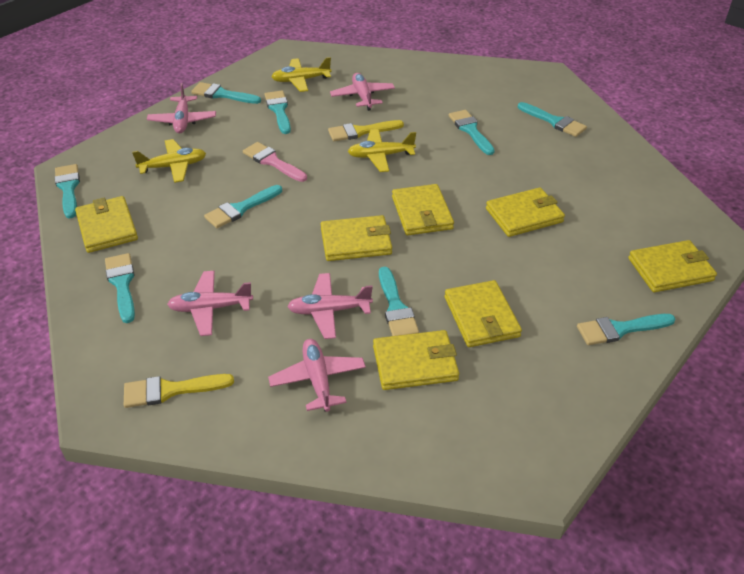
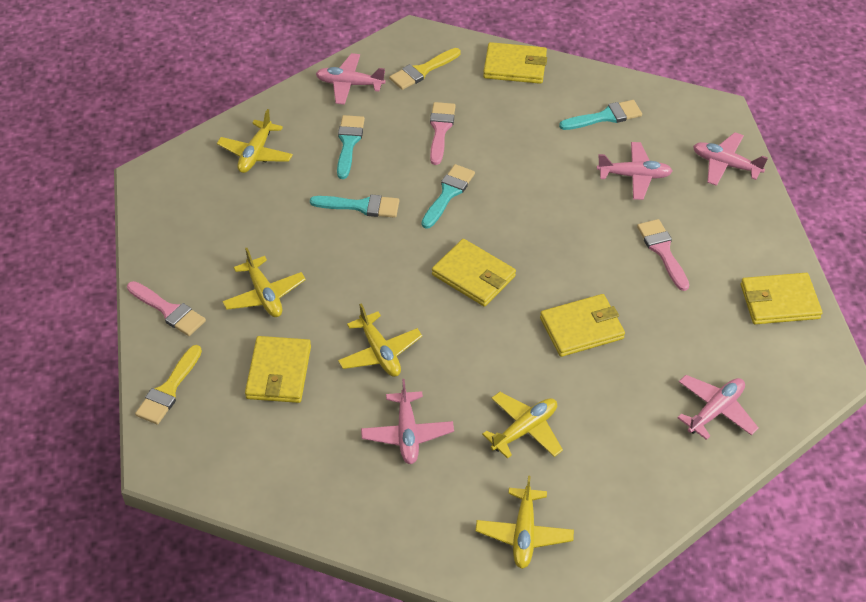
pink brush: [243,142,307,182] = 1 -> [127,281,206,336] [430,102,456,165] [637,219,689,291] = 3
turquoise brush: [55,164,80,219] [105,253,135,323] [191,82,261,104] [204,185,282,228] [264,91,291,134] [379,267,419,336] [449,110,495,155] [518,102,587,137] [577,314,676,345] = 9 -> [310,194,399,218] [337,115,365,179] [422,164,475,229] [559,100,642,130] = 4
yellow plane: [132,139,206,183] [272,57,332,92] [348,129,416,172] = 3 -> [217,109,293,173] [222,248,306,317] [338,304,422,377] [476,476,574,569] [482,392,563,459] = 5
yellow wallet: [75,196,138,253] [321,215,392,261] [373,330,459,390] [392,184,454,235] [445,280,522,347] [486,187,565,237] [628,240,717,292] = 7 -> [245,336,311,403] [432,239,516,307] [483,42,547,84] [540,294,625,357] [741,273,822,324] = 5

